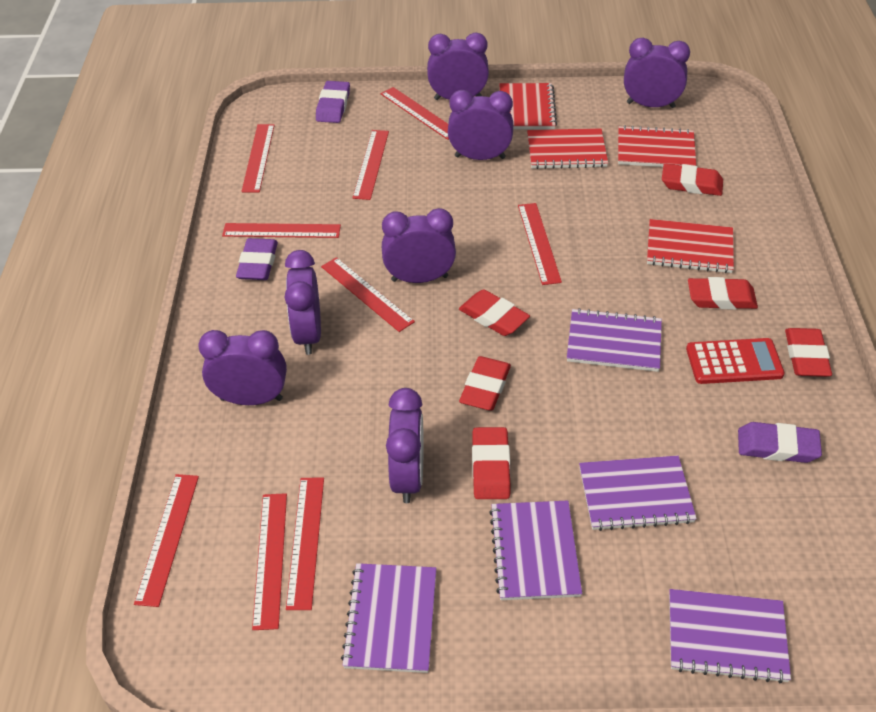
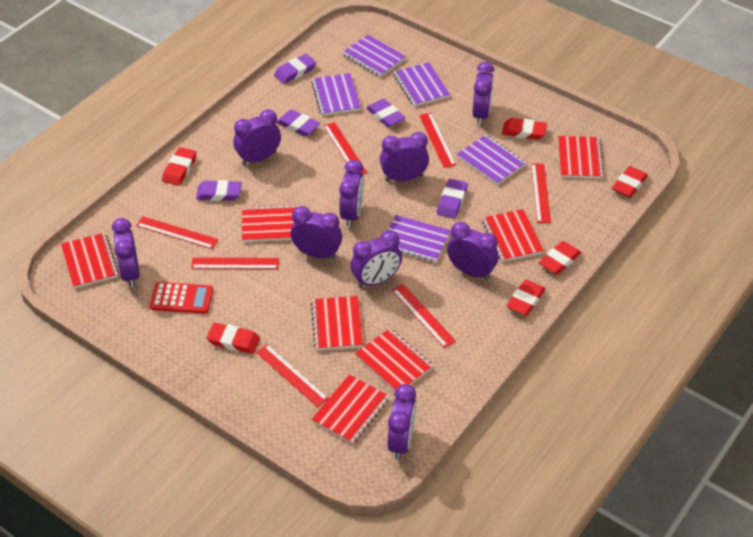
purple clock: [198,330,287,405] [285,250,321,355] [382,208,456,283] [386,388,424,503] [427,33,489,100] [448,90,513,160] [624,38,690,108] = 7 -> [112,218,140,287] [233,109,281,165] [291,206,342,259] [339,160,364,227] [350,230,402,288] [380,132,429,181] [387,384,416,460] [447,222,499,280] [472,62,494,125] = 9
purple eraser: [236,238,278,280] [316,81,350,123] [738,422,822,463] = 3 -> [196,180,242,201] [274,54,316,84] [276,109,320,136] [367,99,405,127] [437,179,468,219] = 5
red notebook: [499,83,557,129] [527,128,608,169] [618,125,696,167] [647,219,734,273] = 4 -> [61,232,119,289] [242,204,300,242] [311,296,363,350] [312,374,390,444] [355,328,433,391] [482,209,544,262] [558,136,604,178] = 7
red ruler: [134,474,199,607] [222,223,341,238] [241,124,275,192] [252,493,287,630] [286,478,324,610] [321,257,415,332] [353,130,389,200] [381,87,449,140] [518,203,562,285] = 9 -> [136,216,218,249] [191,257,279,269] [256,344,329,407] [323,122,367,174] [392,284,456,348] [419,113,456,168] [531,164,551,223] = 7

